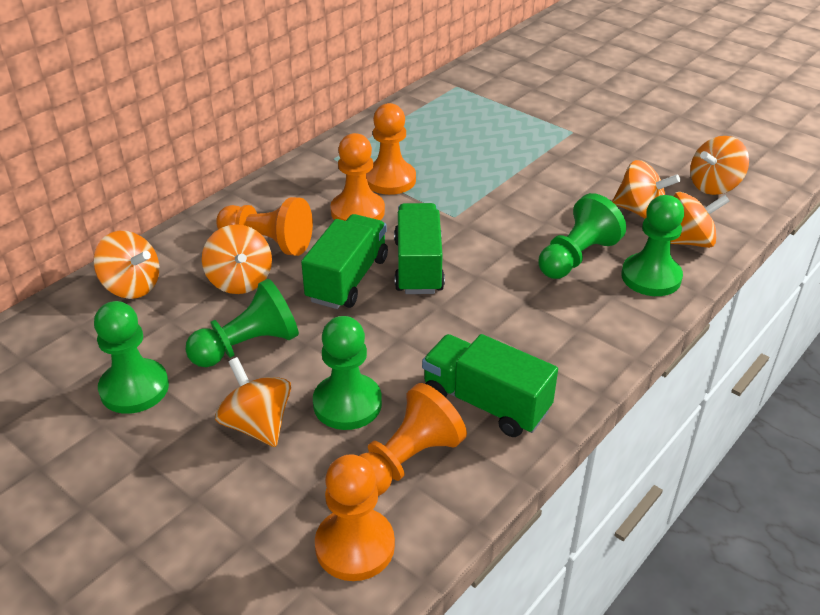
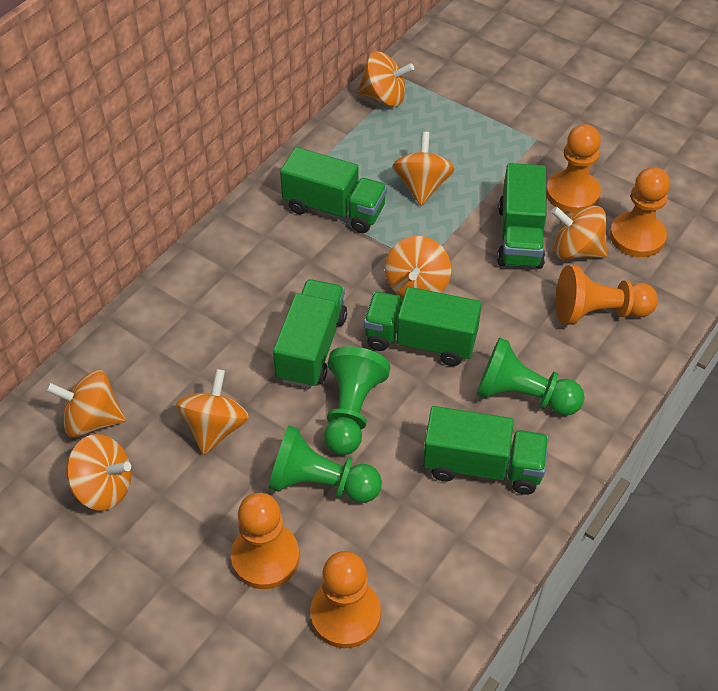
green pawn: [94,301,169,414] [186,279,299,367] [313,316,382,430] [539,193,626,279] [621,195,684,296] = 5 -> [268,426,382,503] [324,346,390,455] [476,337,584,416] = 3
green truck: [301,214,388,309] [394,203,445,294] [422,334,558,437] = 3 -> [273,279,347,388] [280,147,387,233] [364,287,482,366] [423,406,549,494] [497,163,547,269] = 5
orange spinning top: [93,231,159,299] [202,224,272,294] [215,357,291,447] [612,160,680,219] [670,192,729,248] [690,136,749,195] = 6 -> [46,370,126,438] [66,434,132,511] [176,369,249,455] [358,52,414,107] [385,236,451,298] [392,132,454,206] [551,206,607,260] = 7

